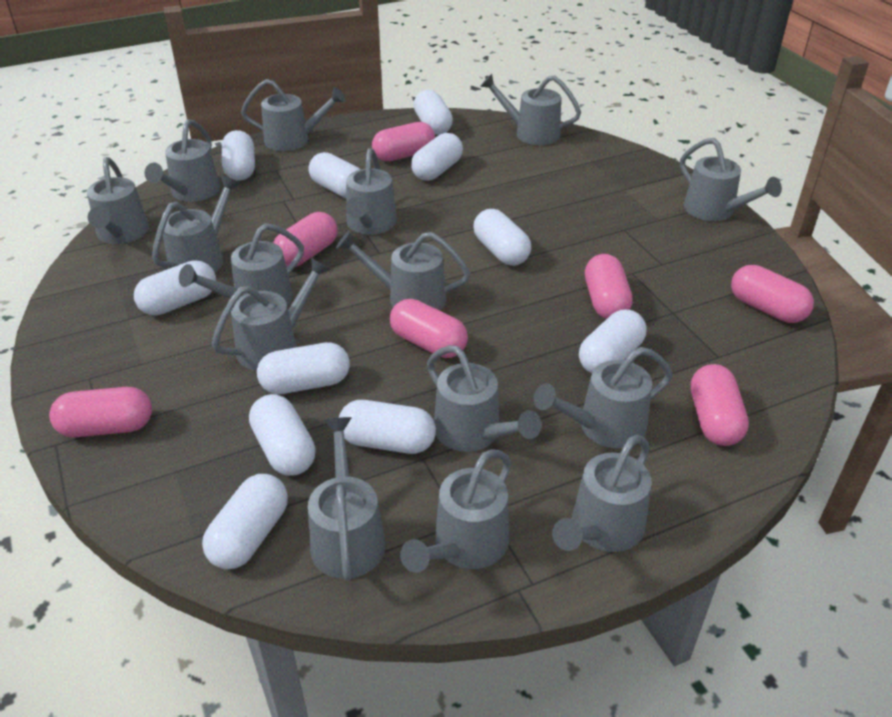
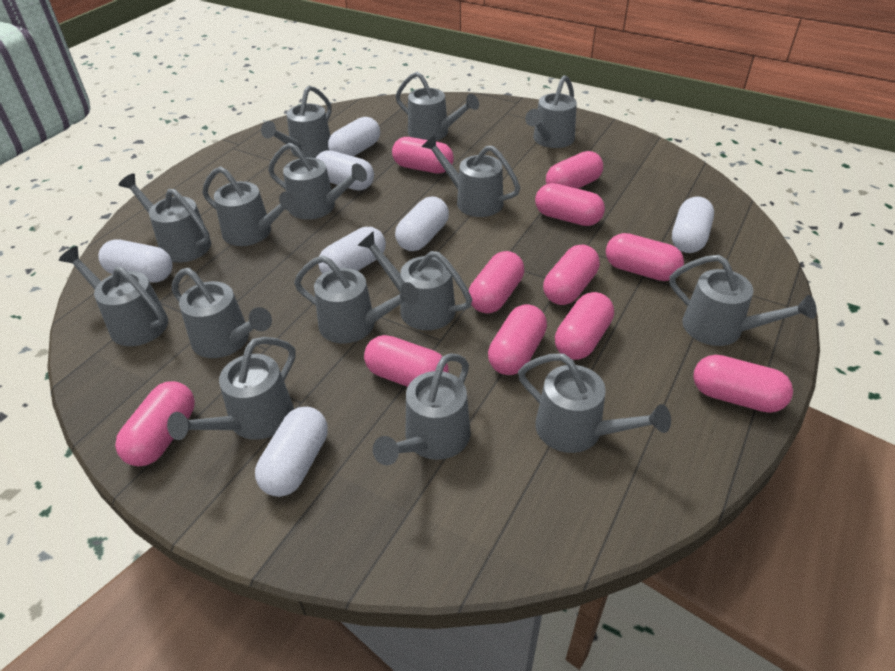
pink capsule: [49,387,152,437] [273,212,338,267] [372,122,435,161] [390,299,468,358] [585,254,633,319] [691,364,749,446] [731,265,814,323] = 7 -> [115,381,195,466] [364,335,448,387] [392,137,454,173] [469,251,524,314] [488,304,547,375] [535,183,605,226] [543,245,600,305] [546,151,603,189] [555,292,614,360] [606,233,684,281] [693,355,793,413] = 11
white capsule: [134,260,216,316] [202,474,288,569] [222,130,255,181] [249,394,316,476] [257,343,350,394] [309,152,361,198] [339,400,436,454] [411,133,463,181] [413,90,453,135] [473,209,531,266] [579,310,646,373] = 11 -> [98,239,173,283] [255,407,328,497] [316,150,374,190] [318,227,386,274] [328,117,380,157] [395,196,449,251] [672,196,714,253] = 7

